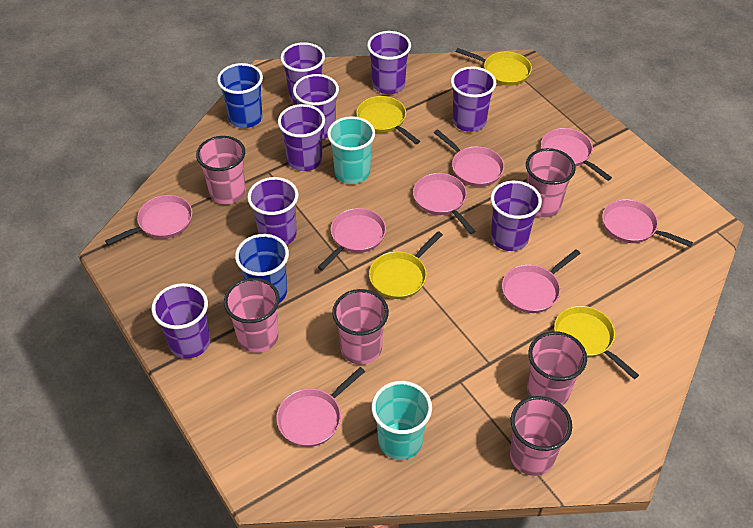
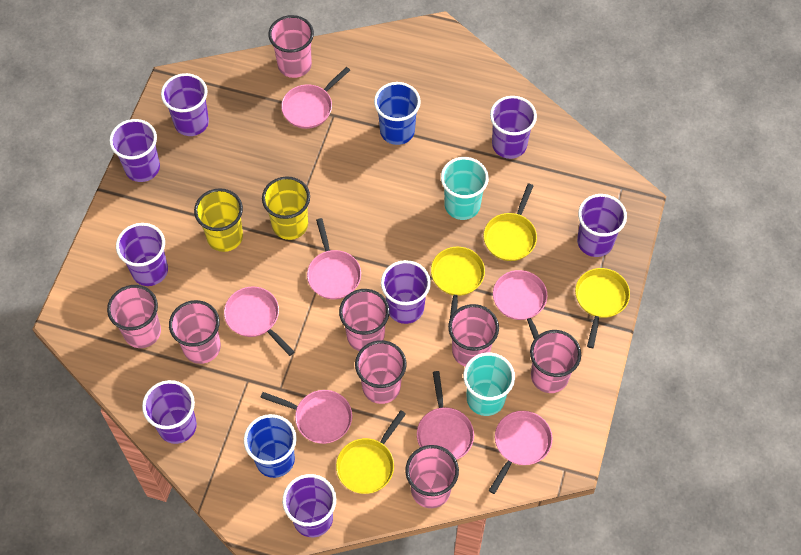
pink cup: [196,136,246,204] [224,278,280,353] [332,289,389,365] [510,396,572,476] [526,148,576,217] [527,331,587,405] = 6 -> [107,285,161,348] [169,300,221,364] [268,15,314,78] [339,289,390,351] [355,340,407,404] [405,445,459,508] [448,304,499,366] [530,330,581,393] = 8
pink pan: [105,195,192,245] [276,367,365,447] [318,208,386,271] [413,173,475,234] [434,129,504,187] [502,249,581,313] [541,128,612,181] [602,199,693,247] = 8 -> [224,286,294,356] [260,390,352,444] [281,67,350,129] [307,218,361,299] [417,371,474,460] [489,411,552,494] [493,270,547,339] = 7
yellow cup: none = 0 -> [194,188,243,252] [262,176,310,240] = 2

